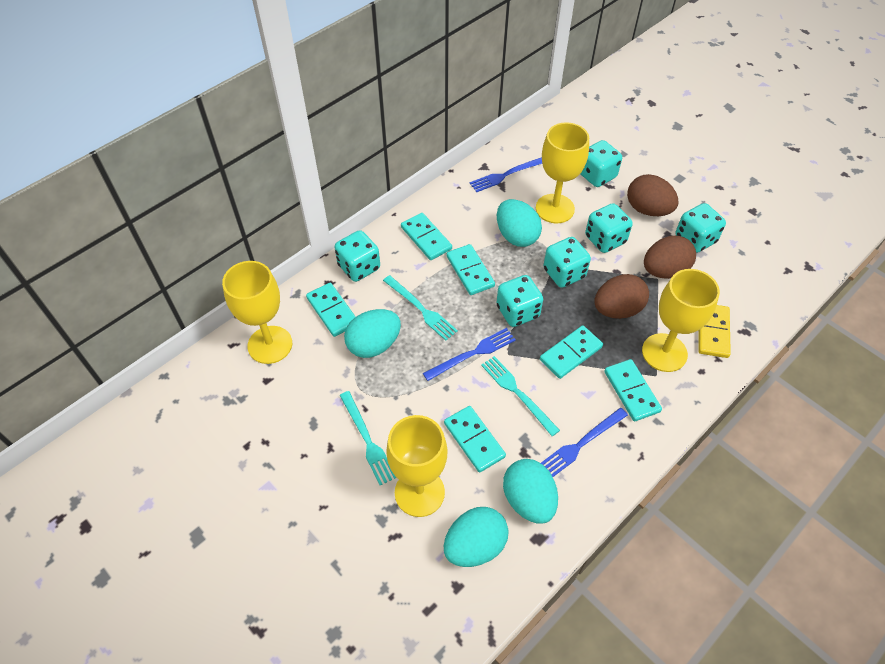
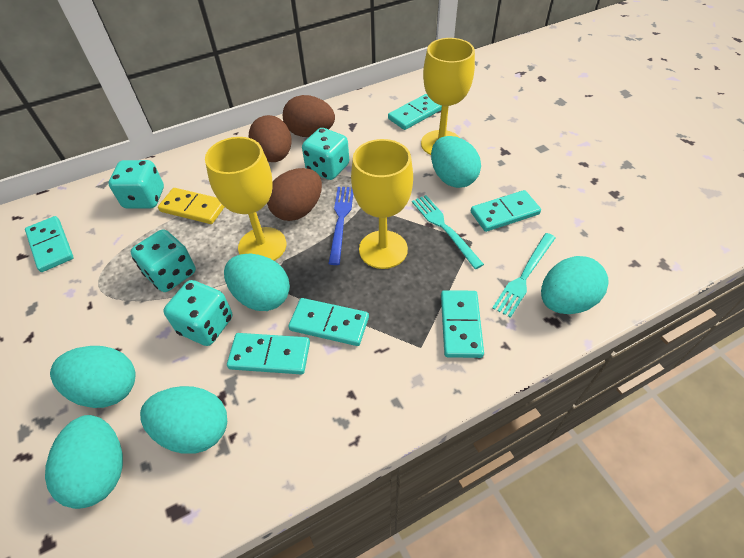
blue fork: [423,328,516,381] [470,157,542,192] [541,408,628,477] = 3 -> [329,187,353,265] = 1
turquoise dice: [334,230,380,282] [496,275,543,327] [543,237,591,288] [580,140,622,187] [585,203,633,253] [676,203,726,253] = 6 -> [108,160,164,209] [131,229,196,292] [163,280,232,346] [302,128,349,180] = 4
turquoise egg: [344,309,401,358] [444,507,509,567] [497,199,542,247] [503,459,558,524] = 4 -> [45,415,123,509] [50,346,136,408] [140,386,227,454] [224,254,290,311] [431,136,481,188] [541,256,609,314] = 6
turquoise fork: [340,391,397,485] [383,275,458,340] [481,356,560,436] = 3 -> [412,195,484,269] [492,233,556,318] = 2
yellow goblet: [222,261,292,364] [386,415,448,517] [536,122,589,223] [642,269,720,372] = 4 -> [205,137,286,261] [351,139,413,269] [421,38,475,155] = 3

